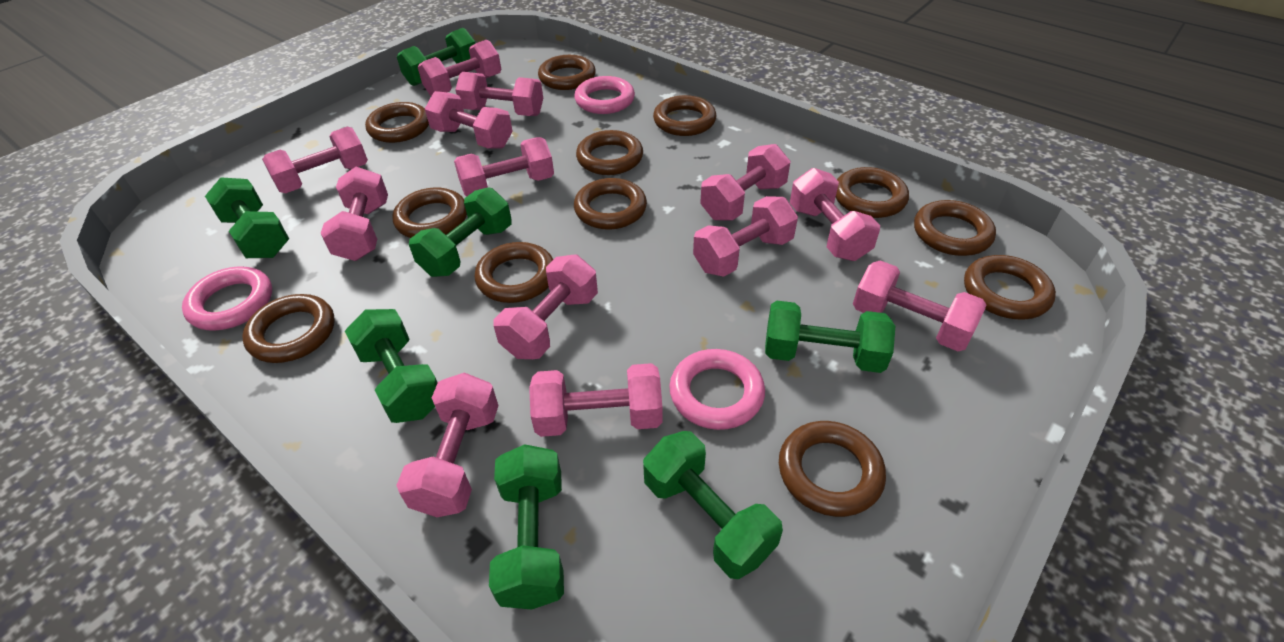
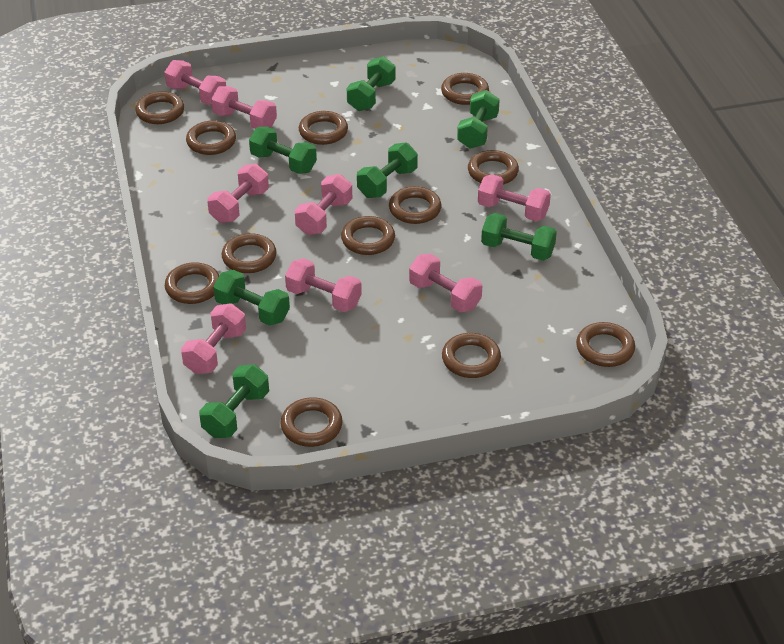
pink dumbbell: [262,126,368,193] [321,167,388,261] [396,372,499,517] [418,40,502,96] [425,91,512,148] [454,137,554,197] [455,72,543,116] [494,255,598,359] [529,363,662,437] [693,196,798,277] [700,144,790,221] [790,168,880,261] [853,260,986,351] = 13 -> [165,60,226,105] [181,303,246,374] [207,164,269,223] [211,86,277,129] [285,258,362,312] [295,174,352,235] [409,254,482,312] [478,174,551,221] = 8
pink ring: [182,267,272,330] [574,76,635,114] [669,349,765,430] = 3 -> none = 0

